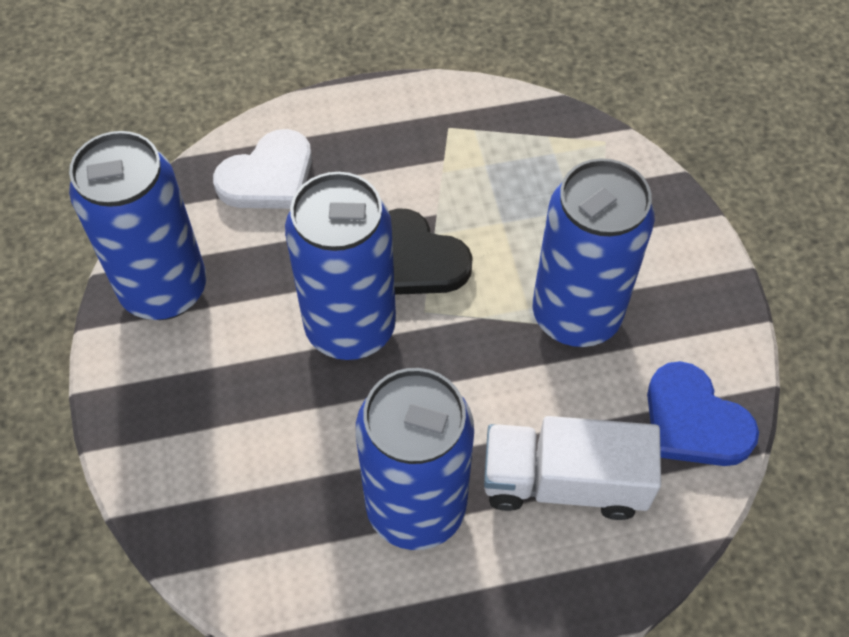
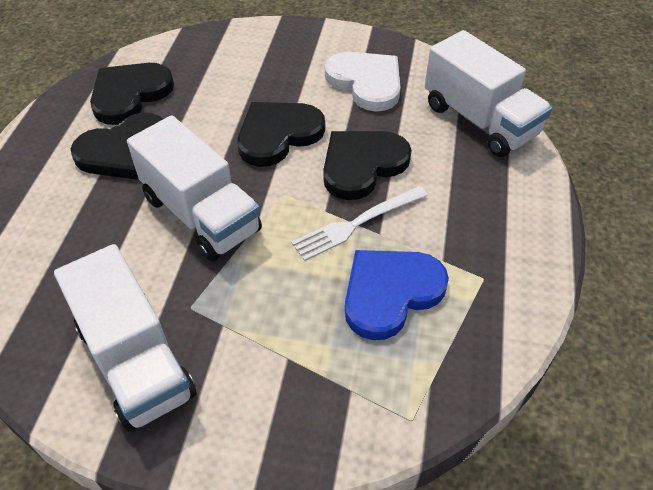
black heart: [389,208,473,295] = 1 -> [71,113,163,180] [90,63,174,125] [238,102,325,167] [323,131,412,200] = 4
blue can: [69,131,206,320] [285,172,396,360] [356,368,474,550] [533,158,655,347] = 4 -> none = 0
white fork: none = 0 -> [291,186,428,261] = 1
white truck: [484,416,661,520] = 1 -> [54,244,197,432] [127,115,262,261] [425,30,552,157] = 3

